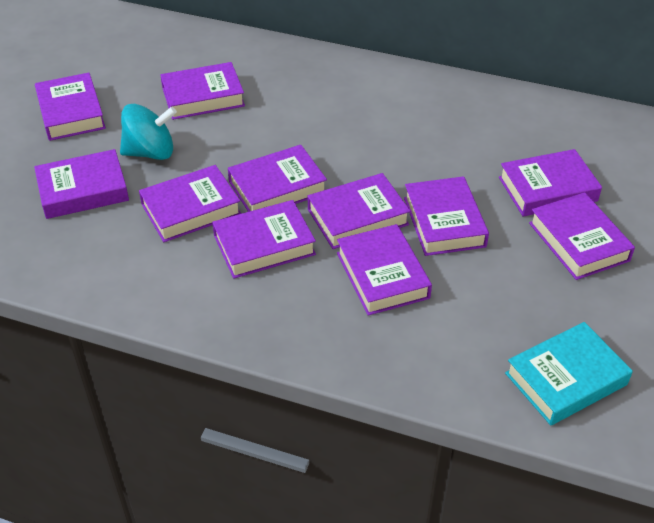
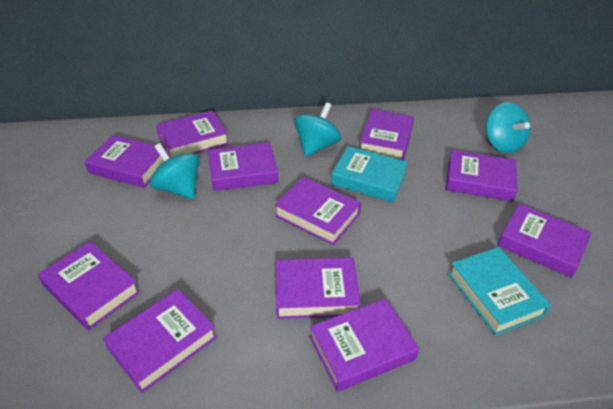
turquoise book: [505,322,633,425] = 1 -> [331,146,408,202] [448,247,551,336] = 2
turquoise spinning top: [120,104,177,160] = 1 -> [149,143,200,199] [294,102,341,157] [486,102,530,153] = 3

